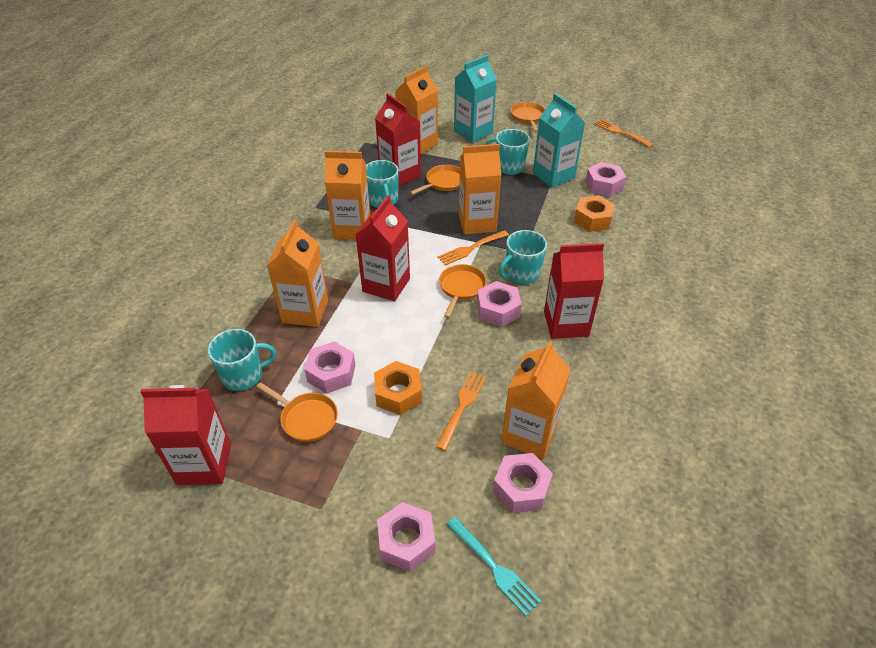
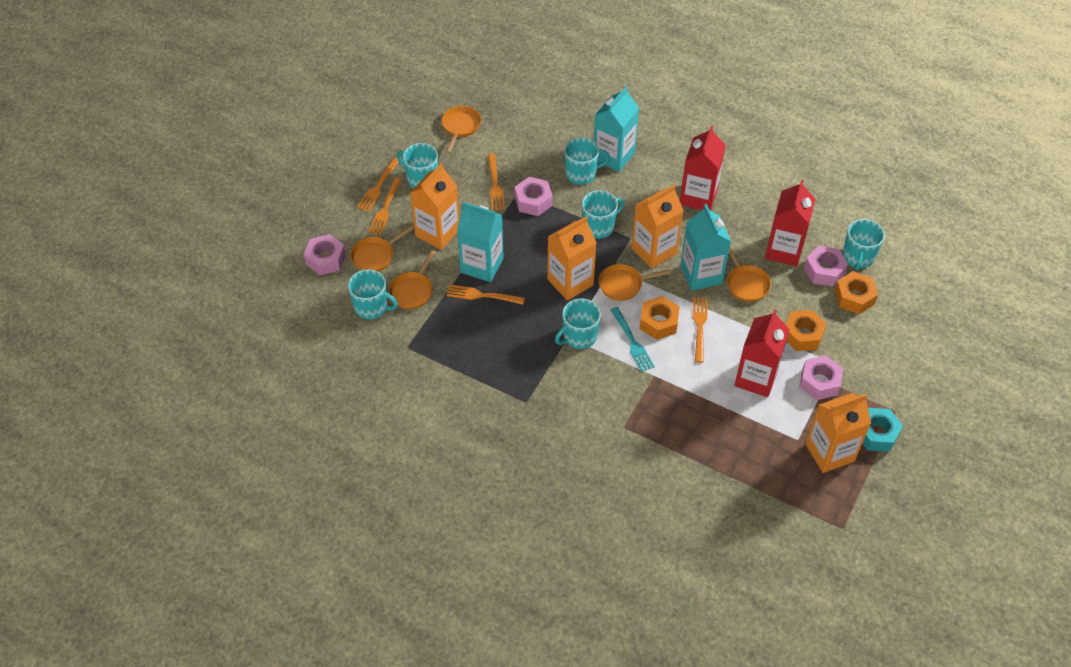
orange carton: [267,220,328,327] [325,151,370,240] [395,66,438,154] [459,144,501,234] [501,340,571,459] = 5 -> [410,163,459,250] [547,217,597,301] [631,185,684,269] [805,393,871,473] = 4
orange fork: [436,371,486,451] [438,230,509,266] [594,119,654,147] = 3 -> [357,157,399,212] [368,177,402,235] [446,284,525,304] [488,154,505,211] [693,297,708,363] = 5
orange nut: [374,361,422,415] [574,195,615,232] = 2 -> [640,296,680,340] [786,310,827,351] [834,271,878,314] = 3
orange pan: [257,382,338,442] [410,165,460,195] [439,264,486,318] [510,102,545,132] = 4 -> [350,226,414,272] [389,250,435,309] [442,106,481,153] [599,264,671,301] [727,246,771,302] = 5
pink nut: [304,341,355,394] [377,502,435,572] [477,281,522,327] [493,453,553,513] [585,162,626,197] = 5 -> [304,234,346,275] [515,177,553,216] [800,355,843,400] [804,246,848,287] = 4
red carton: [140,385,231,485] [355,195,410,301] [375,93,421,187] [544,243,604,339] = 4 -> [680,126,726,211] [734,310,790,397] [765,180,815,266] = 3
turquoise carton: [454,55,497,143] [533,93,585,188] = 2 -> [457,202,504,282] [594,86,639,172] [680,204,731,291] = 3
turquoise mug: [208,329,276,391] [366,160,399,208] [485,129,530,175] [499,230,547,284] = 4 -> [348,269,398,319] [397,143,438,188] [555,298,601,349] [564,137,610,185] [582,190,624,239] [843,219,885,271] = 6
turquoise nut: none = 0 -> [862,408,903,451] = 1

